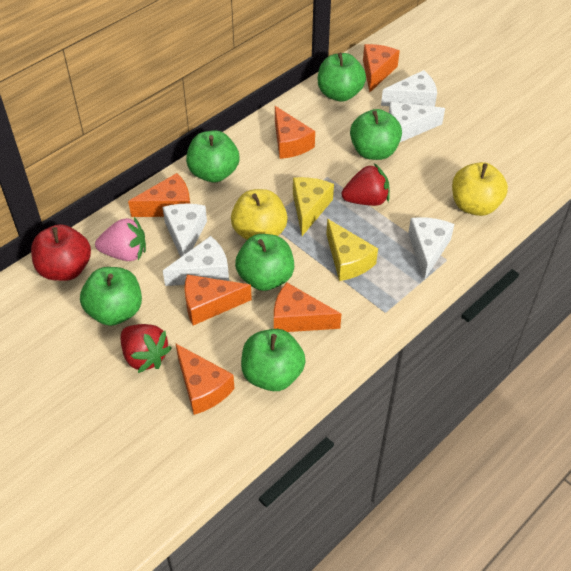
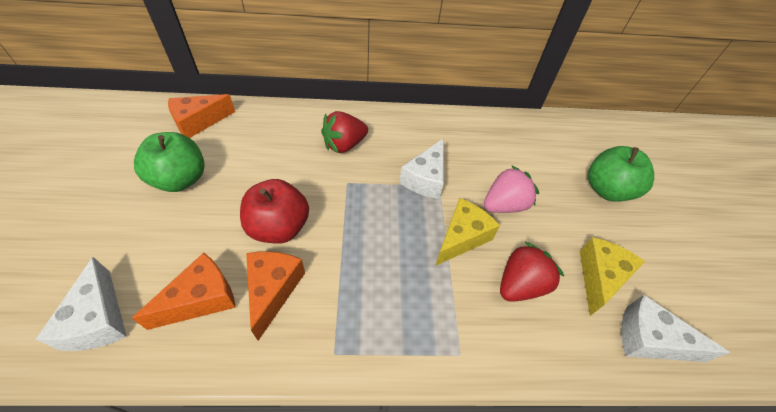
green apple: [80,267,142,326] [186,131,239,182] [235,234,294,291] [241,329,306,391] [318,53,366,102] [350,109,402,160] = 6 -> [134,132,205,192] [588,146,654,201] = 2
orange cheese: [128,173,190,217] [175,343,235,415] [184,274,252,325] [274,283,342,332] [275,106,315,159] [363,44,400,92] = 6 -> [132,253,236,330] [168,94,235,138] [246,251,305,341] = 3
white cheese: [162,204,207,257] [163,236,229,286] [381,70,437,107] [389,102,445,142] [408,217,454,280] = 5 -> [36,257,127,351] [399,138,444,199] [621,295,730,362] = 3
yellow apple: [231,189,288,240] [452,162,508,216] = 2 -> none = 0

